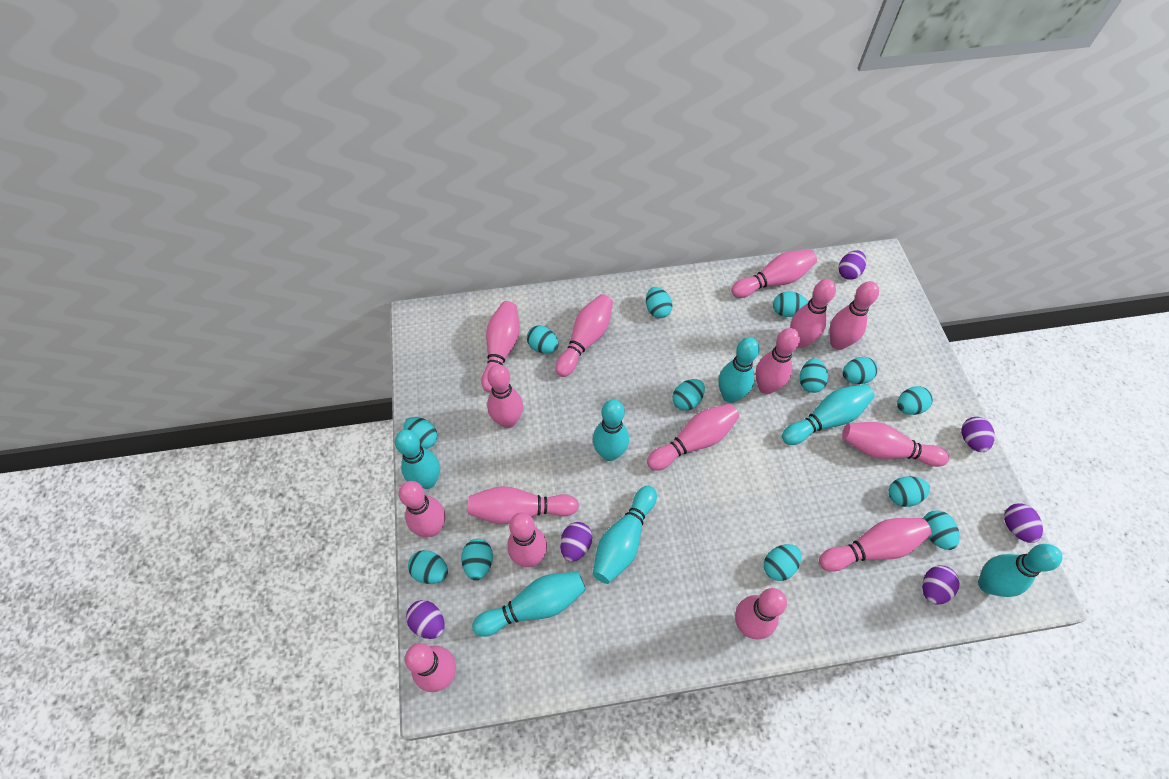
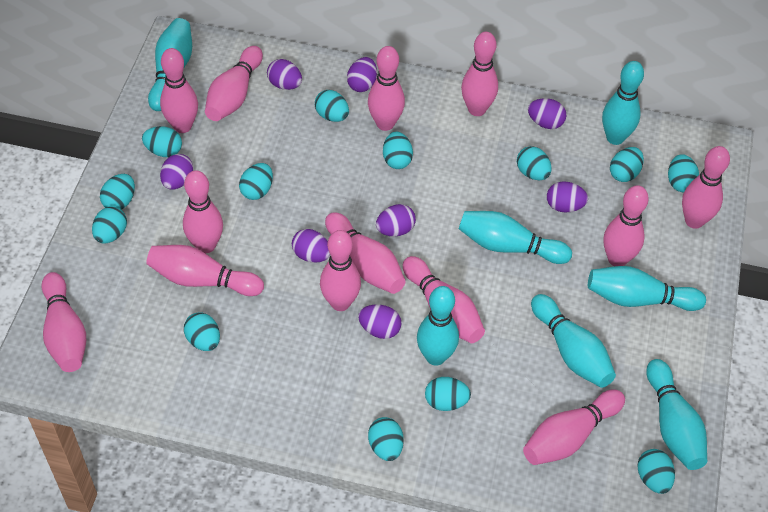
pink bowling pin: [399,481,445,537] [405,643,456,692] [468,486,579,524] [481,301,520,392] [487,364,523,428] [507,513,547,567] [555,294,613,377] [647,404,739,471] [731,250,817,298] [735,588,787,639] [756,328,800,394] [790,279,836,348] [819,518,932,572] [830,281,879,350] [842,422,949,467] = 15 -> [42,272,86,372] [146,245,264,296] [160,48,198,133] [183,170,223,253] [205,46,263,121] [320,230,361,311] [325,212,405,294] [368,46,405,131] [403,256,485,343] [461,32,498,116] [523,389,625,465] [604,185,649,266] [682,146,730,229] = 13
purple egg: [406,600,444,639] [560,522,592,562] [839,250,866,280] [922,566,960,605] [961,417,995,452] [1004,504,1043,543] = 6 -> [160,154,193,189] [267,59,302,90] [292,229,330,263] [347,57,377,92] [358,305,401,339] [376,204,416,237] [528,98,567,129] [547,181,588,212] = 8

